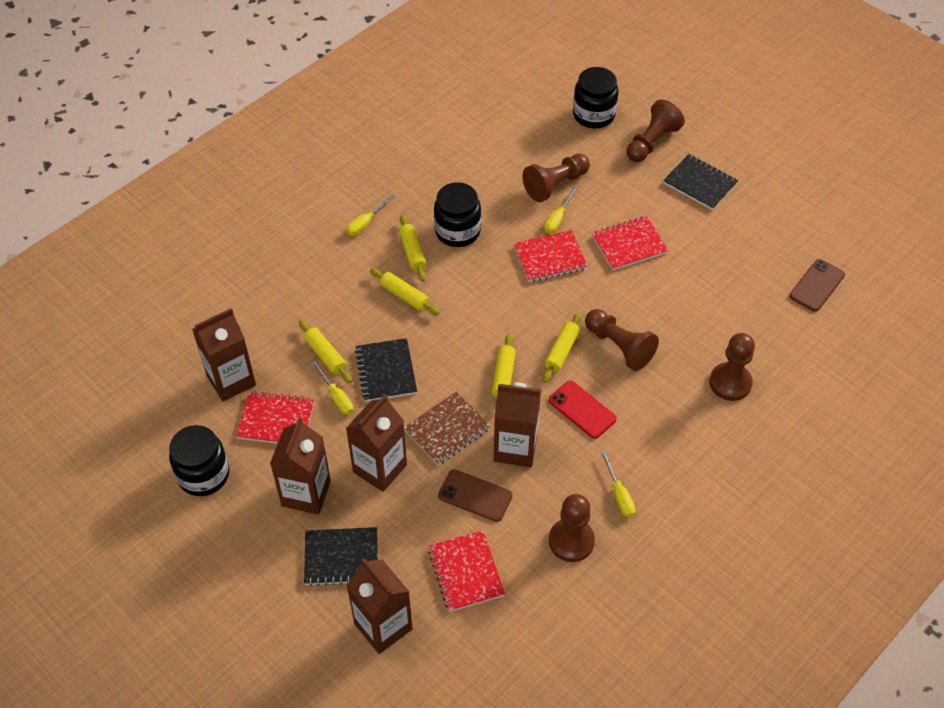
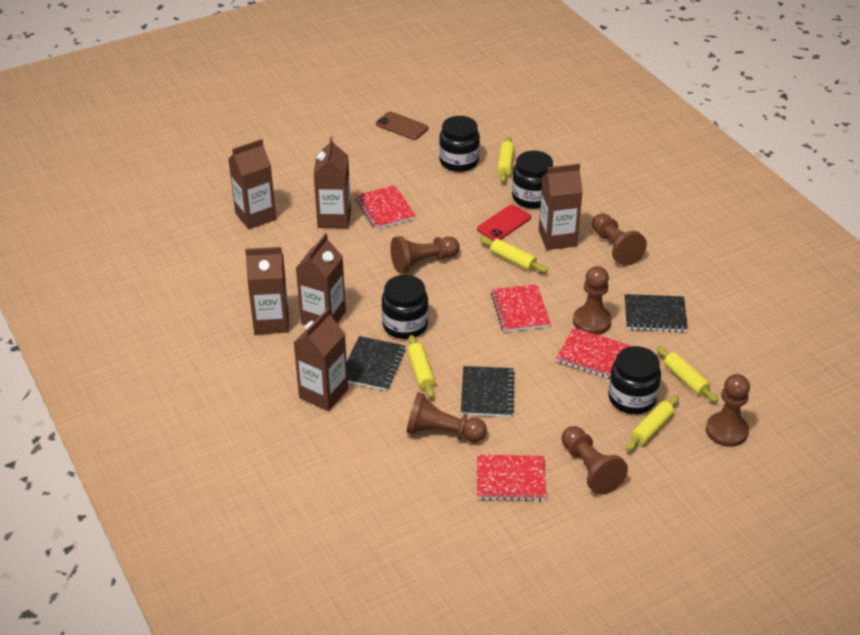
black jar: [169,425,229,496] [434,182,481,247] [573,67,619,128] = 3 -> [382,275,429,339] [439,116,480,172] [512,151,553,209] [608,346,661,414] = 4
brown carton: [192,308,256,401] [270,417,331,514] [346,394,407,492] [347,558,413,654] [494,383,541,467] = 5 -> [228,139,276,229] [245,247,289,335] [294,308,348,411] [296,233,346,325] [314,137,351,228] [539,163,583,250] = 6
brown notebook: [404,391,490,465] = 1 -> none = 0
brown pawn: [523,154,590,202] [549,494,595,562] [585,309,659,371] [626,100,685,162] [709,333,755,401] = 5 -> [390,236,460,273] [407,392,487,442] [562,426,628,495] [573,266,612,335] [592,213,647,266] [706,374,750,447] = 6
brown phone: [438,469,512,522] [789,259,845,312] = 2 -> [376,111,428,140] = 1
yellow screwdriver: [312,361,354,415] [346,195,396,236] [544,187,577,234] [601,451,635,517] = 4 -> none = 0

